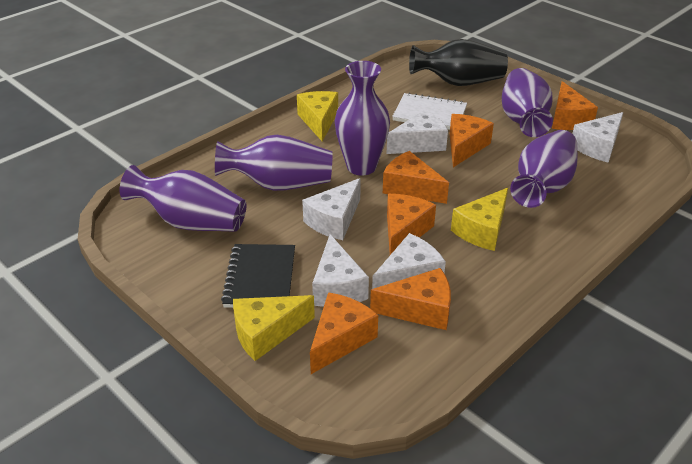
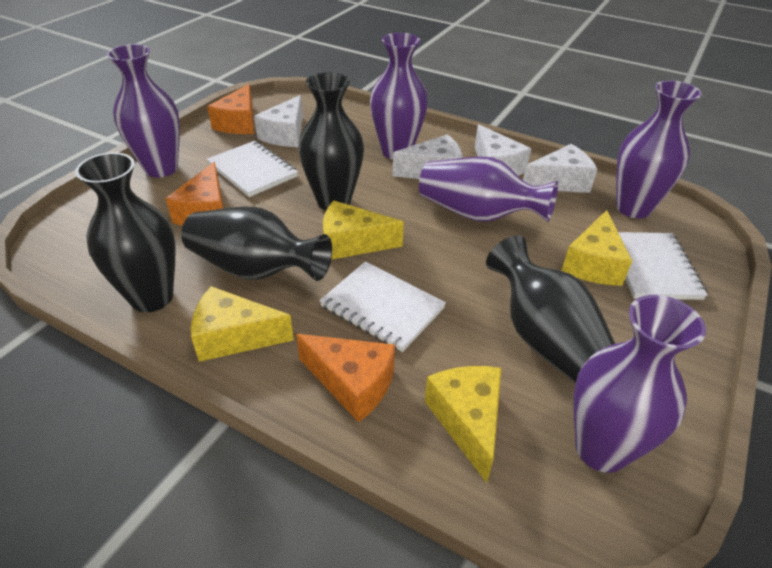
black notebook: [221,244,295,308] = 1 -> none = 0
black vase: [409,39,508,86] = 1 -> [75,152,176,312] [181,206,332,281] [298,72,364,210] [486,235,615,383] = 4
orange cheese: [310,292,378,374] [370,268,451,330] [383,151,449,204] [387,194,436,255] [450,114,494,167] [552,81,598,130] = 6 -> [166,162,223,226] [207,84,254,134] [296,334,395,422] = 3
white cheese: [302,178,361,240] [312,234,369,307] [372,233,446,289] [386,110,448,154] [572,112,623,163] = 5 -> [254,95,303,147] [392,134,462,179] [475,124,531,176] [523,144,597,193] = 4
white notebook: [392,92,467,130] = 1 -> [206,141,298,197] [319,262,446,352] [618,232,708,300] = 3
yellow cheese: [233,295,315,361] [297,91,338,141] [451,188,508,251] = 3 -> [191,286,294,362] [323,200,404,260] [425,366,502,483] [562,210,632,286] = 4

